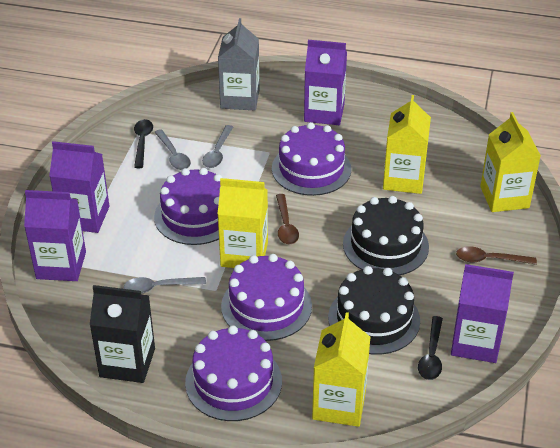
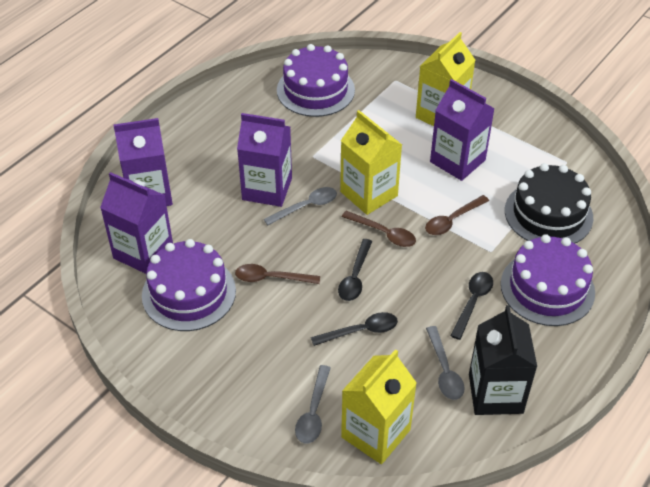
black cake: [328,266,420,355] [343,196,429,275] = 2 -> [505,163,593,244] = 1
black spoon: [134,119,153,168] [418,316,443,380] = 2 -> [311,312,398,346] [338,239,372,301] [450,272,493,340] = 3
brown spoon: [276,194,299,244] [456,246,537,265] = 2 -> [235,264,320,284] [342,211,416,247] [425,195,489,235] = 3
grey carton: [218,18,260,110] = 1 -> none = 0
purple cake: [154,168,222,245] [185,325,282,421] [221,254,312,341] [272,122,351,196] = 4 -> [142,239,236,331] [277,44,355,117] [501,234,595,326] = 3
yellow carton: [218,178,268,268] [312,312,370,427] [383,95,431,194] [480,112,541,212] = 4 -> [340,110,402,215] [341,349,417,464] [416,32,475,126] = 3

